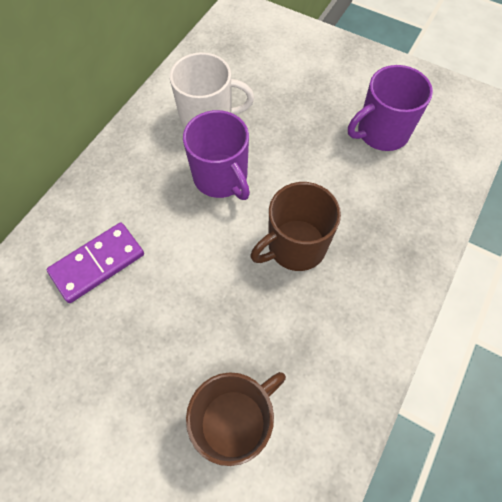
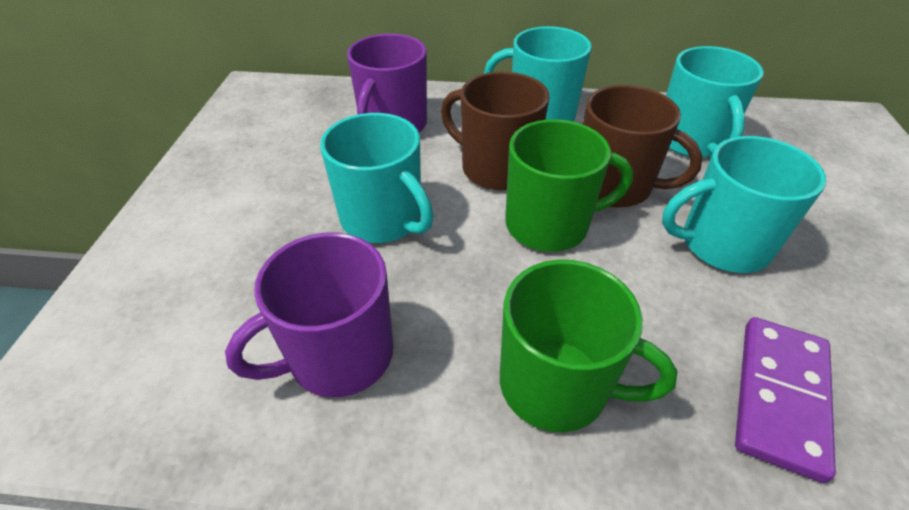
green mug: none = 0 -> [500,260,678,432] [505,119,633,252] = 2
turquoise mug: none = 0 -> [320,113,434,243] [484,26,592,122] [662,136,826,273] [666,46,764,158] = 4
white mug: [170,52,254,129] = 1 -> none = 0

